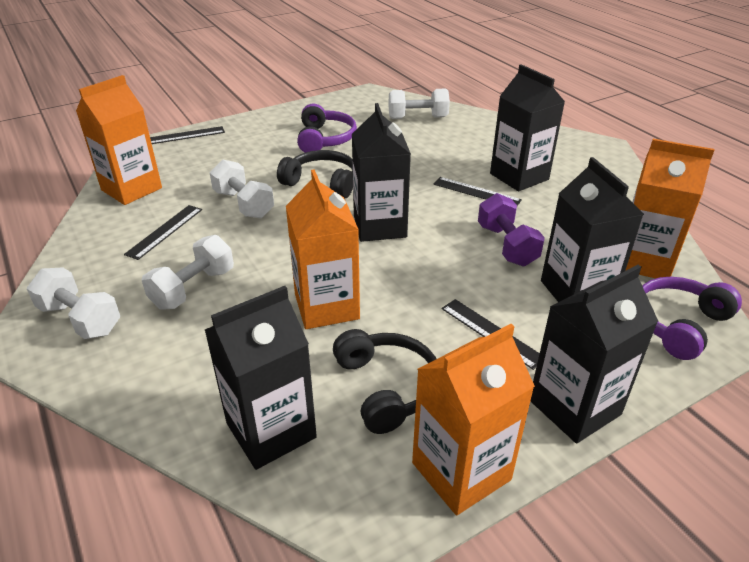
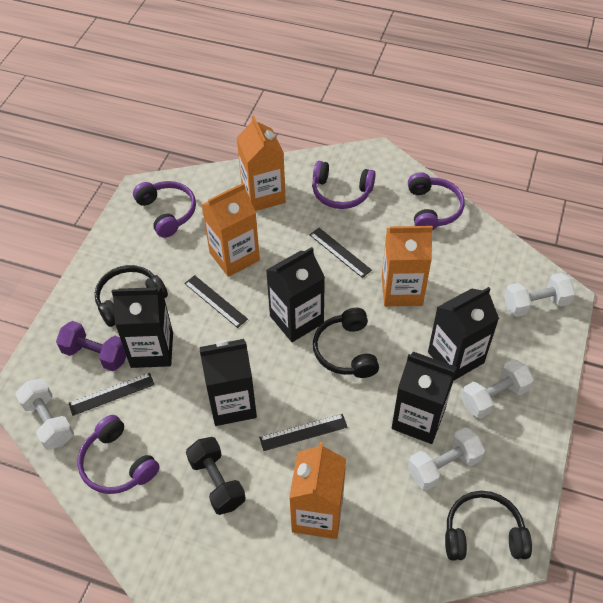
black dumbbell: none = 0 -> [186,437,246,515] = 1
black headphones: [277,150,353,199] [333,329,436,434] = 2 -> [95,265,168,327] [313,308,379,378] [445,491,532,561] = 3
purple headphones: [297,103,357,153] [642,277,742,360] = 2 -> [77,415,160,494] [133,181,196,238] [312,161,376,209] [408,172,465,230] = 4

